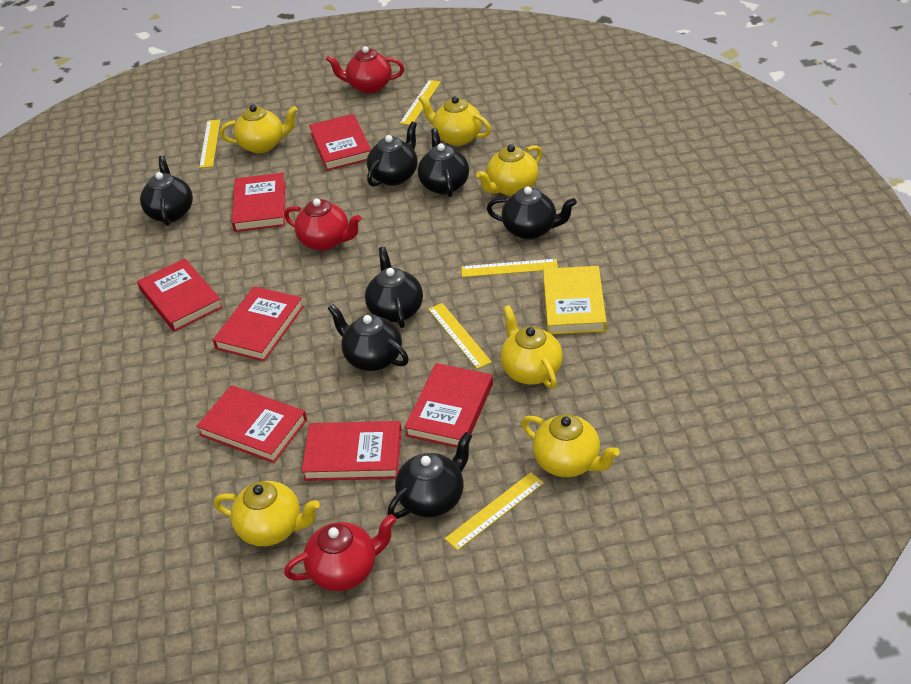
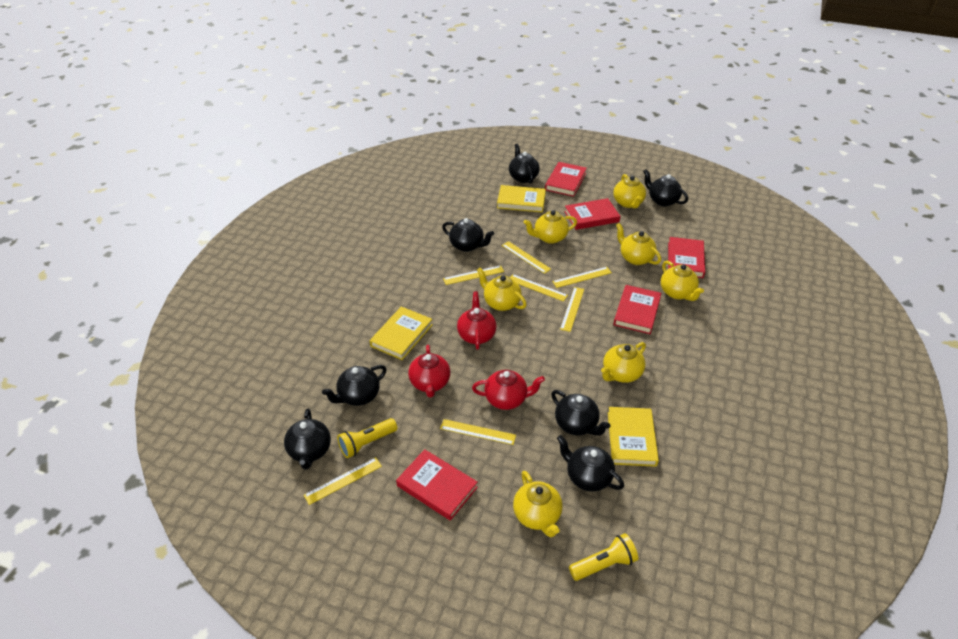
red book: [137,259,223,332] [196,385,307,463] [213,286,304,362] [232,173,285,232] [301,421,402,481] [309,114,371,171] [404,363,493,448] = 7 -> [396,449,478,521] [545,162,587,197] [564,198,620,230] [613,285,661,334] [668,237,705,278] = 5
yellow book: [543,266,607,334] = 1 -> [370,306,433,360] [497,185,546,213] [608,407,659,467] = 3
yellow flashlight: none = 0 -> [337,418,397,458] [569,533,638,581] = 2
yellow ruler: [199,119,220,168] [400,80,441,125] [428,303,492,369] [445,472,544,551] [461,259,558,277] = 5 -> [304,457,382,505] [440,419,516,445] [443,265,504,285] [502,241,551,274] [510,274,568,302] [552,267,612,288] [560,287,584,332] = 7
yellow teapot: [214,481,320,546] [220,105,298,154] [418,95,491,146] [476,144,542,196] [500,305,563,389] [521,414,620,477] = 6 -> [477,268,527,311] [513,471,563,537] [523,210,577,244] [601,342,646,383] [613,174,646,208] [616,223,661,265] [661,261,704,301] = 7

